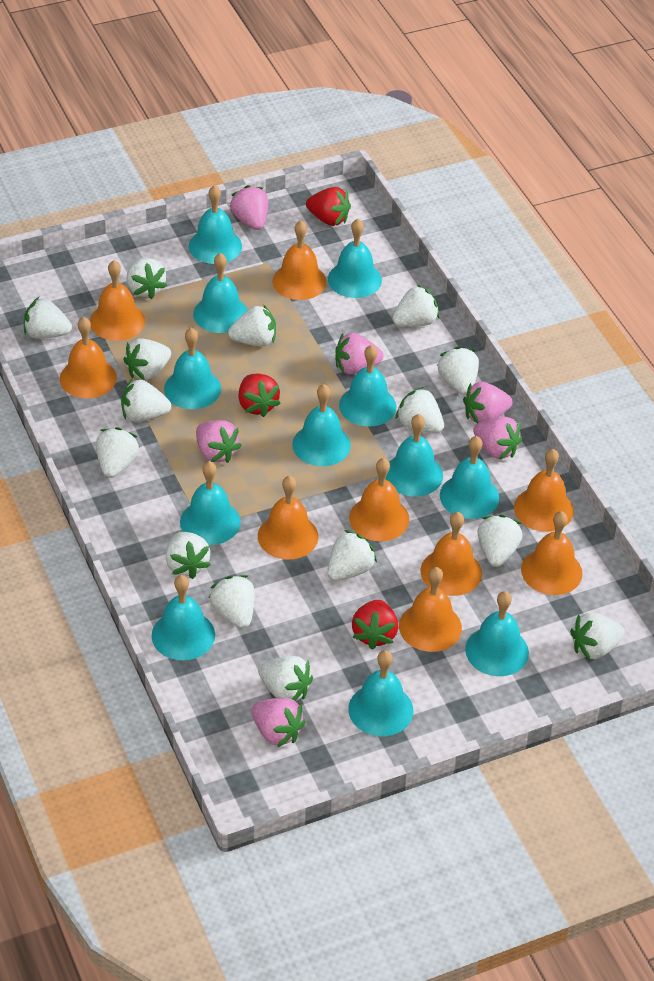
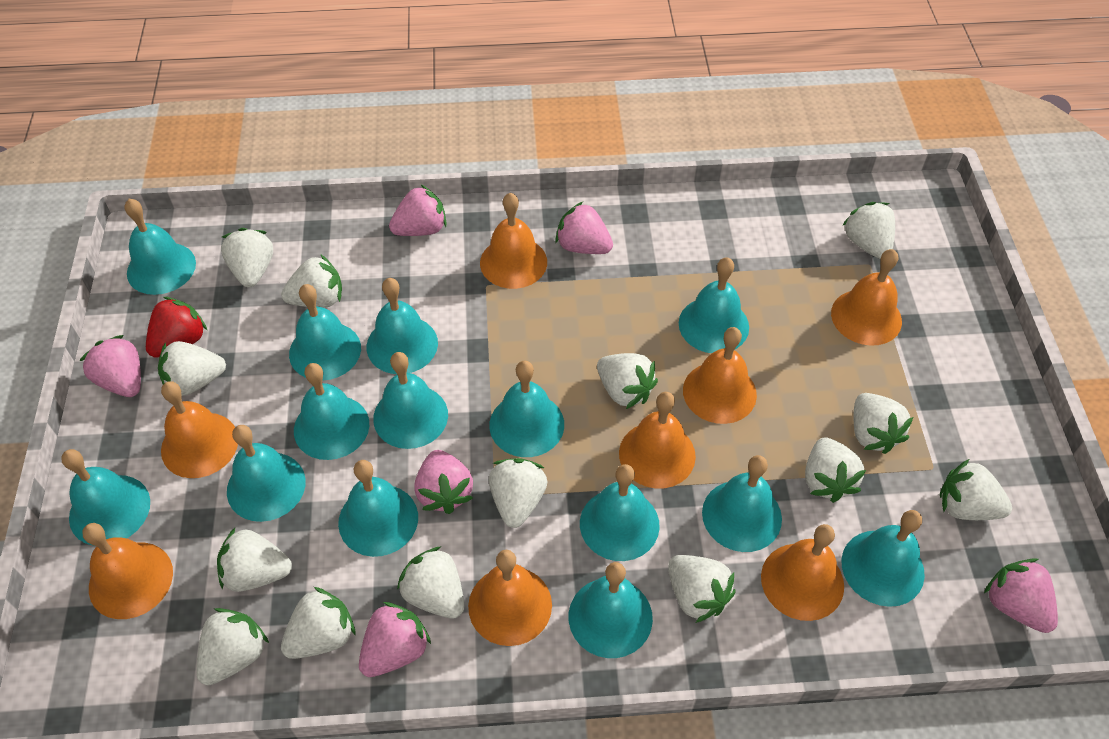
orange bell: [60,317,117,398] [90,260,145,341] [258,476,318,560] [272,221,327,300] [349,458,409,541] [399,567,462,652] [420,512,482,596] [514,449,574,532] [521,511,583,595] = 9 -> [82,523,173,619] [161,381,238,478] [468,550,552,646] [480,193,547,289] [619,392,696,488] [683,327,757,424] [761,524,844,621] [831,249,902,346] = 8
red strawberry: [238,374,281,417] [306,187,351,226] [352,600,398,649] = 3 -> [146,297,207,358] = 1
turquoise bell: [152,575,215,660] [164,328,221,409] [180,461,241,545] [189,185,242,264] [193,253,248,333] [292,384,351,466] [328,219,382,298] [339,345,396,427] [348,650,413,736] [385,414,443,497] [440,436,499,519] [465,591,529,676] = 12 -> [62,449,150,546] [124,199,196,295] [227,425,306,522] [289,284,361,381] [294,363,369,460] [338,460,418,557] [367,278,438,374] [373,352,448,449] [489,360,564,457] [569,562,653,658] [580,464,660,561] [679,257,749,353] [702,455,782,552] [842,510,925,607] = 14
white strawberry: [24,297,72,339] [96,427,139,478] [121,378,171,422] [123,338,171,380] [127,258,167,299] [166,532,211,579] [209,575,255,628] [228,304,276,346] [258,656,313,701] [327,530,377,581] [392,285,440,327] [396,387,444,433] [437,346,479,395] [477,514,522,567] [570,613,625,660] = 15 -> [158,341,226,396] [196,608,269,685] [217,528,292,592] [221,228,273,287] [281,255,342,308] [281,587,356,659] [397,547,464,619] [489,458,547,528] [597,353,658,409] [668,555,736,623] [805,437,866,503] [842,202,895,259] [853,393,913,454] [940,459,1012,520] = 14

